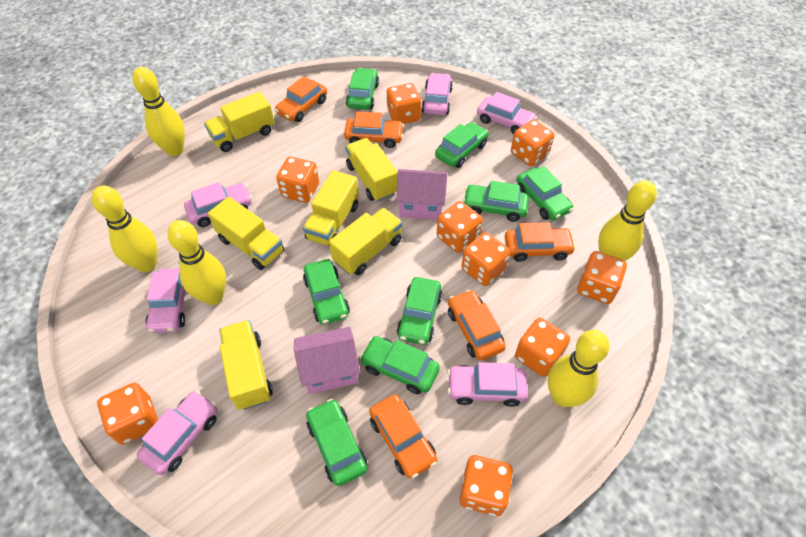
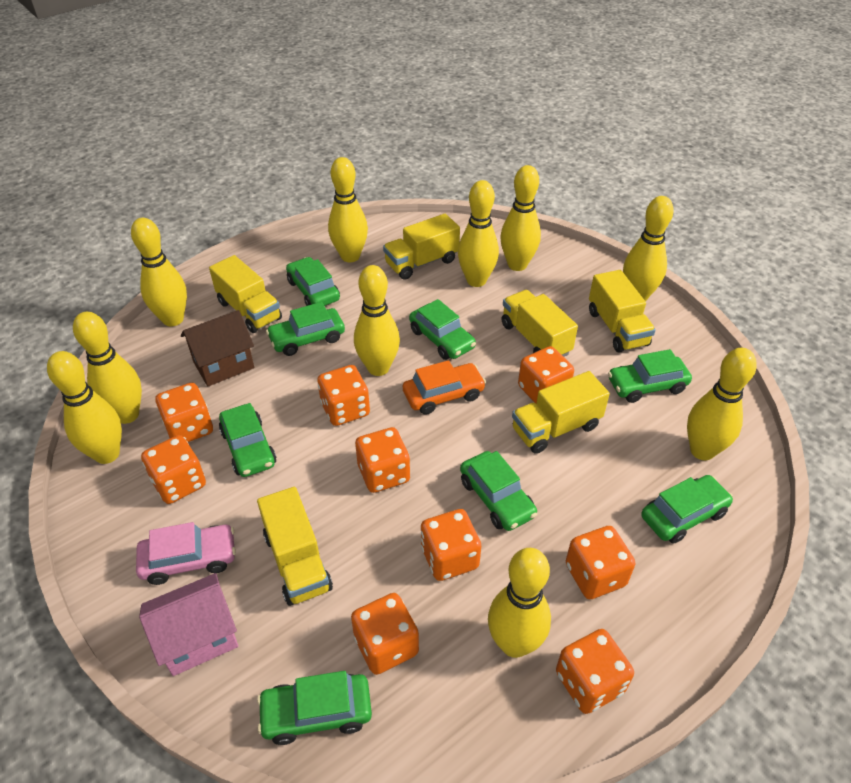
brown house: none = 0 -> [181,310,254,387] = 1
orange car: [275,76,327,122] [344,111,404,148] [369,394,437,479] [448,290,506,360] [505,222,576,262] = 5 -> [403,360,486,415] = 1
pink car: [137,391,217,475] [146,268,186,333] [184,182,252,227] [422,73,453,115] [448,362,528,407] [477,92,537,134] = 6 -> [136,522,236,585] = 1
pink house: [294,327,360,394] [396,169,447,220] = 2 -> [139,573,238,676] = 1
yellow bowling pin: [92,186,157,272] [132,67,185,156] [167,220,226,305] [548,330,610,407] [598,180,657,261] = 5 -> [47,351,122,464] [73,312,142,424] [131,218,187,326] [328,157,368,262] [354,265,400,376] [458,180,499,287] [488,548,551,658] [500,165,541,271] [623,196,674,301] [687,348,757,460] = 10

